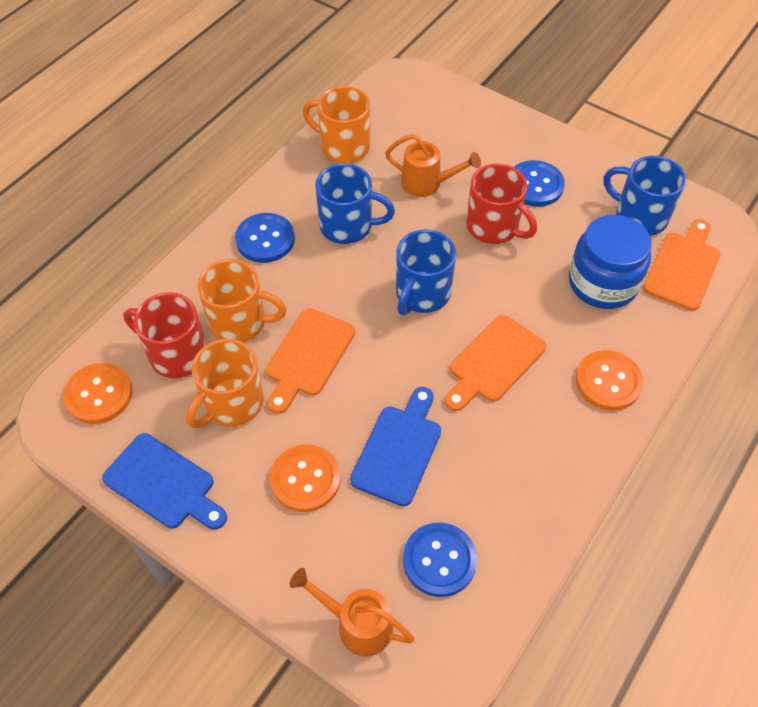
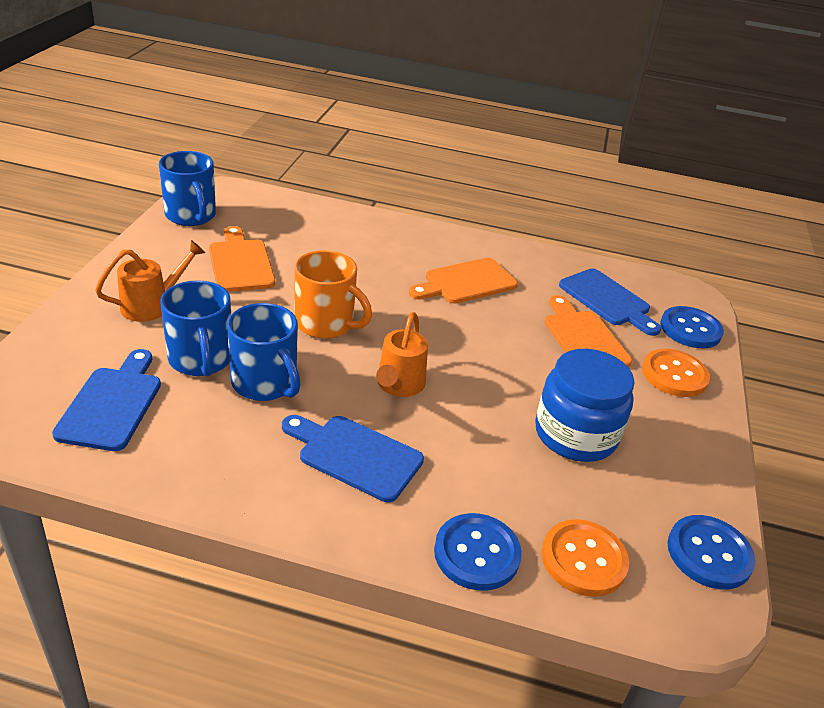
blue cutting board: [102,433,227,530] [350,387,441,506] = 2 -> [52,349,161,451] [282,415,424,502] [559,268,661,336] = 3
orange button: [63,363,132,424] [270,444,340,512] [576,350,643,410] = 3 -> [541,519,629,597] [642,349,710,397] = 2
orange mug: [186,339,264,428] [198,259,287,343] [303,86,370,163] = 3 -> [295,250,372,339] = 1
red mug: [123,292,206,378] [466,164,537,244] = 2 -> none = 0

